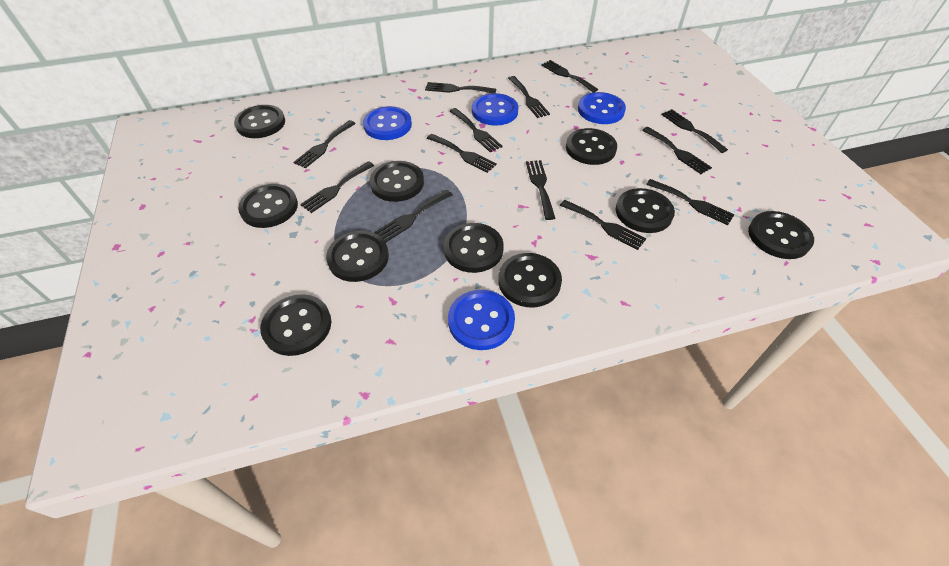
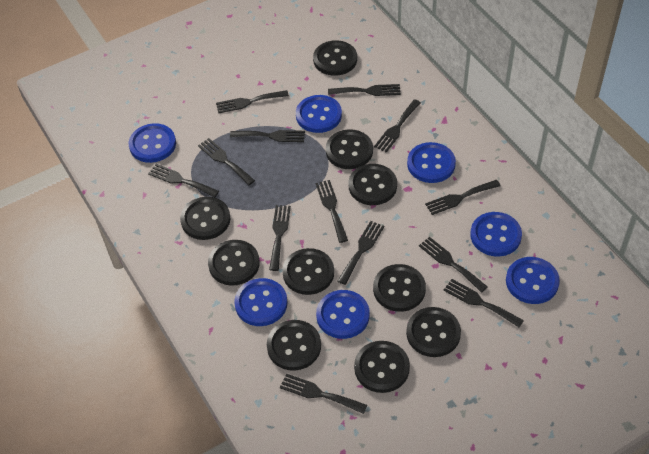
blue button: [363,106,412,140] [448,290,515,350] [472,93,518,126] [578,92,626,124] = 4 -> [129,123,176,163] [234,278,288,326] [296,95,342,133] [316,290,370,339] [407,142,456,183] [470,212,522,257] [506,257,560,304] = 7

